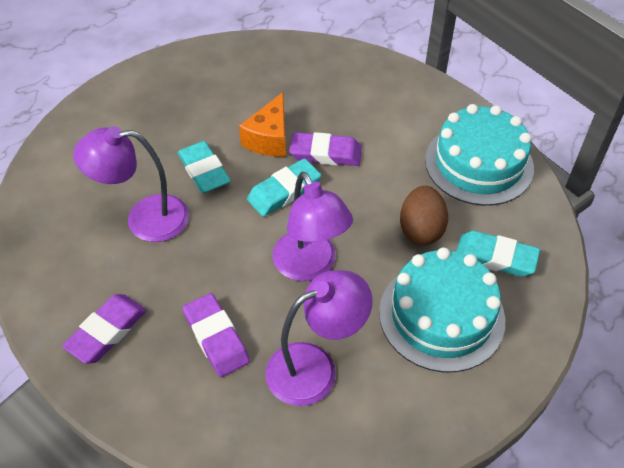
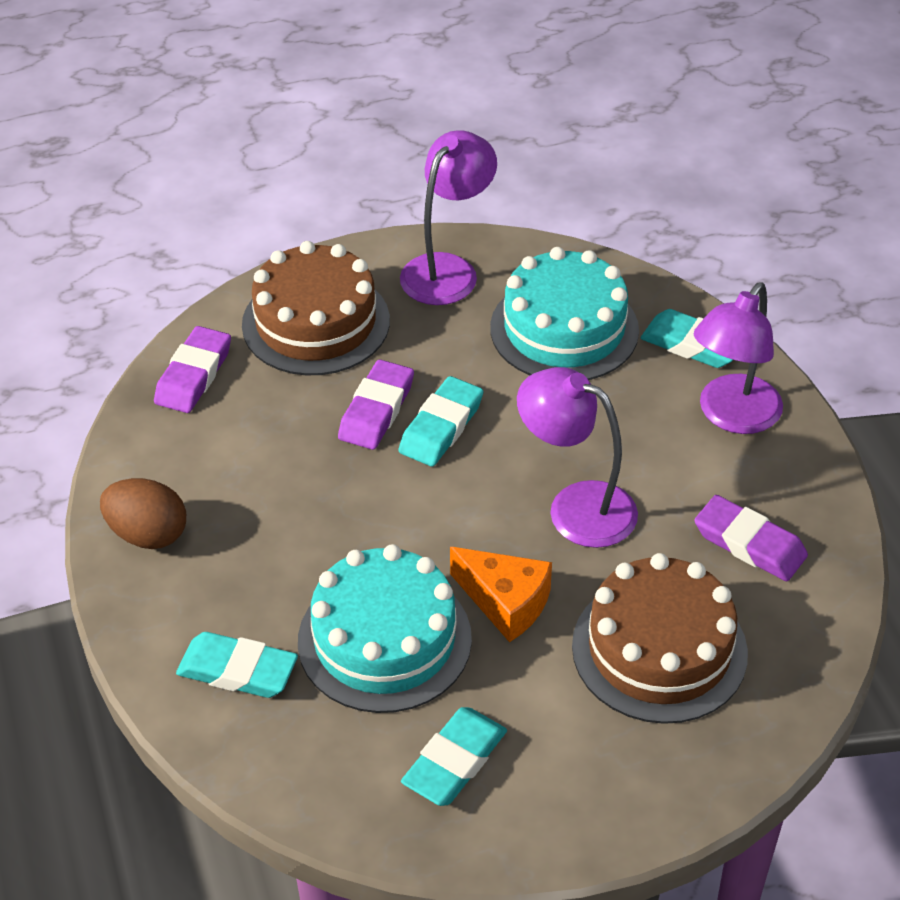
brown cake: none = 0 -> [242,241,390,375] [572,553,748,724] = 2
turquoise eraser: [177,141,231,193] [247,159,321,217] [456,231,540,277] = 3 -> [176,632,298,698] [398,376,483,466] [401,707,507,806] [641,309,733,368] = 4

